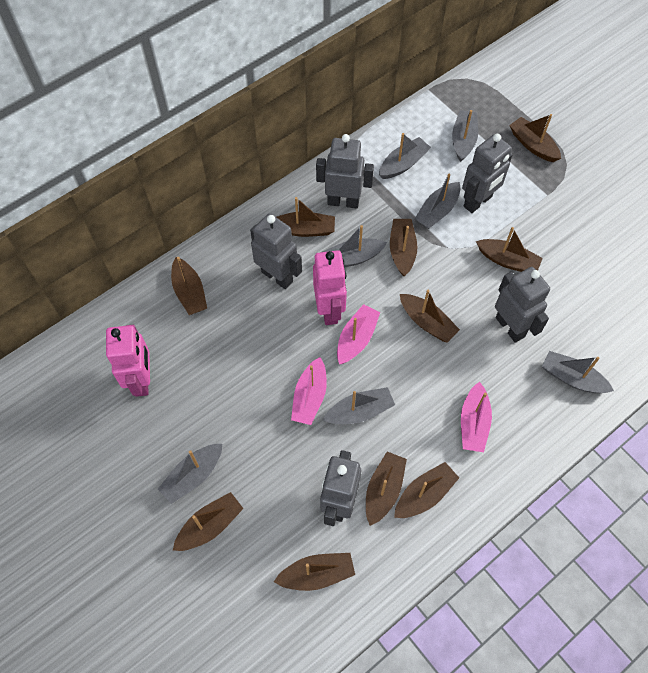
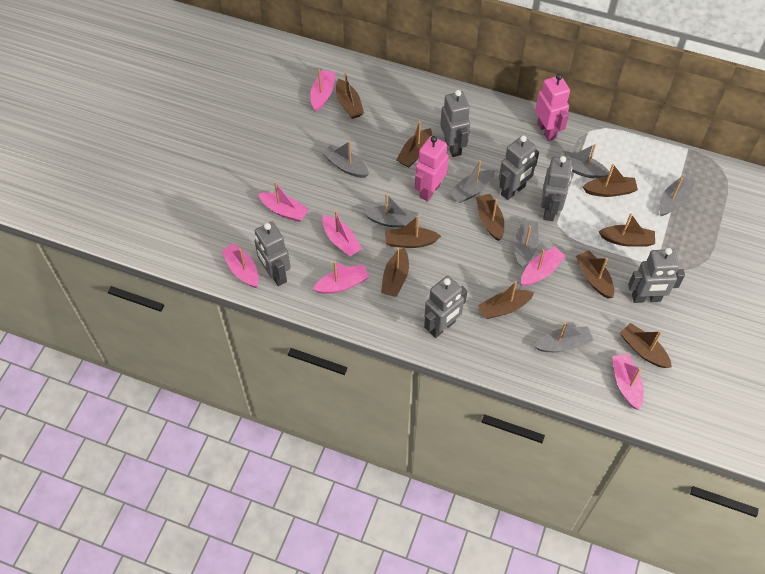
grey robot: [250,213,302,289] [316,134,374,208] [320,450,361,526] [462,134,513,213] [495,267,550,343] = 5 -> [255,222,291,286] [424,276,467,338] [440,90,470,157] [499,135,539,200] [541,156,572,221] [628,248,685,303] = 6
pink boat: [291,357,327,425] [337,304,380,364] [461,382,492,452] = 3 -> [221,243,259,288] [258,181,309,222] [310,69,336,112] [313,261,369,294] [322,210,363,257] [521,246,566,286] [612,354,643,410] = 7

